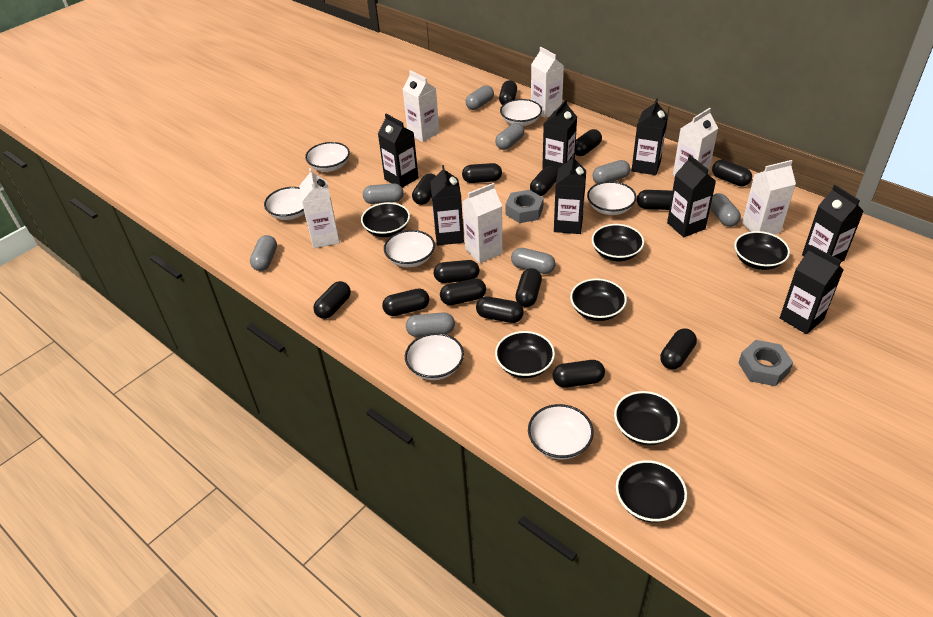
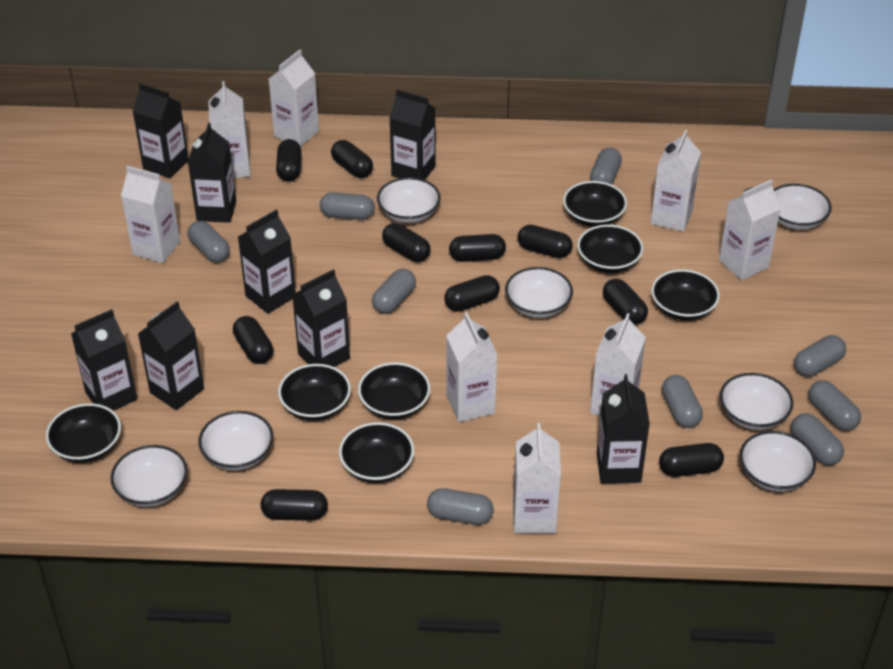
black capsule: [313,281,351,319] [382,288,429,316] [412,173,436,205] [434,260,480,283] [440,278,486,305] [462,163,502,183] [476,296,524,323] [499,80,517,105] [515,268,542,307] [530,166,558,196] [553,360,605,388] [575,129,602,156] [637,190,672,210] [660,328,697,369] [712,160,752,186] = 15 -> [233,316,273,364] [261,489,328,521] [276,139,302,182] [331,140,373,178] [382,223,431,262] [444,275,500,312] [449,234,506,262] [518,225,573,258] [603,279,648,325] [659,443,724,477] = 10
grey capsule: [250,235,277,271] [363,183,404,204] [406,312,455,337] [466,85,494,110] [495,123,524,150] [511,248,556,274] [593,160,630,183] [710,193,741,227] = 8 -> [187,221,230,263] [320,192,375,220] [372,269,416,314] [427,488,494,525] [590,147,622,185] [662,375,703,428] [791,413,844,466] [794,335,846,377] [808,380,861,431] = 9
grey nut: [505,190,544,223] [739,340,793,386] = 2 -> none = 0
white carton: [299,168,340,248] [402,70,439,142] [462,183,503,264] [531,47,564,118] [673,108,718,176] [742,160,796,234] = 6 -> [121,166,180,263] [208,81,251,178] [269,50,319,147] [446,312,498,422] [513,423,561,534] [590,313,646,416] [651,130,701,232] [719,179,781,280] = 8

